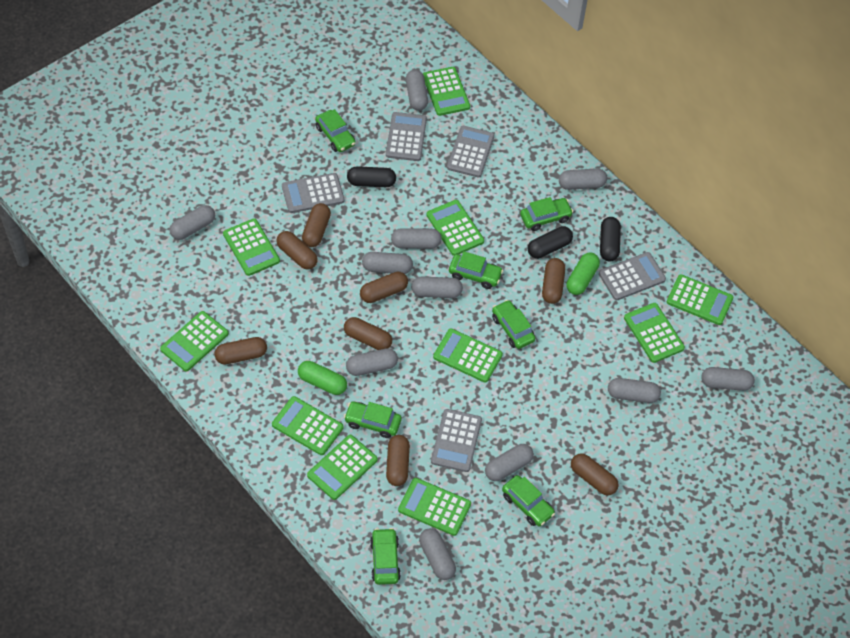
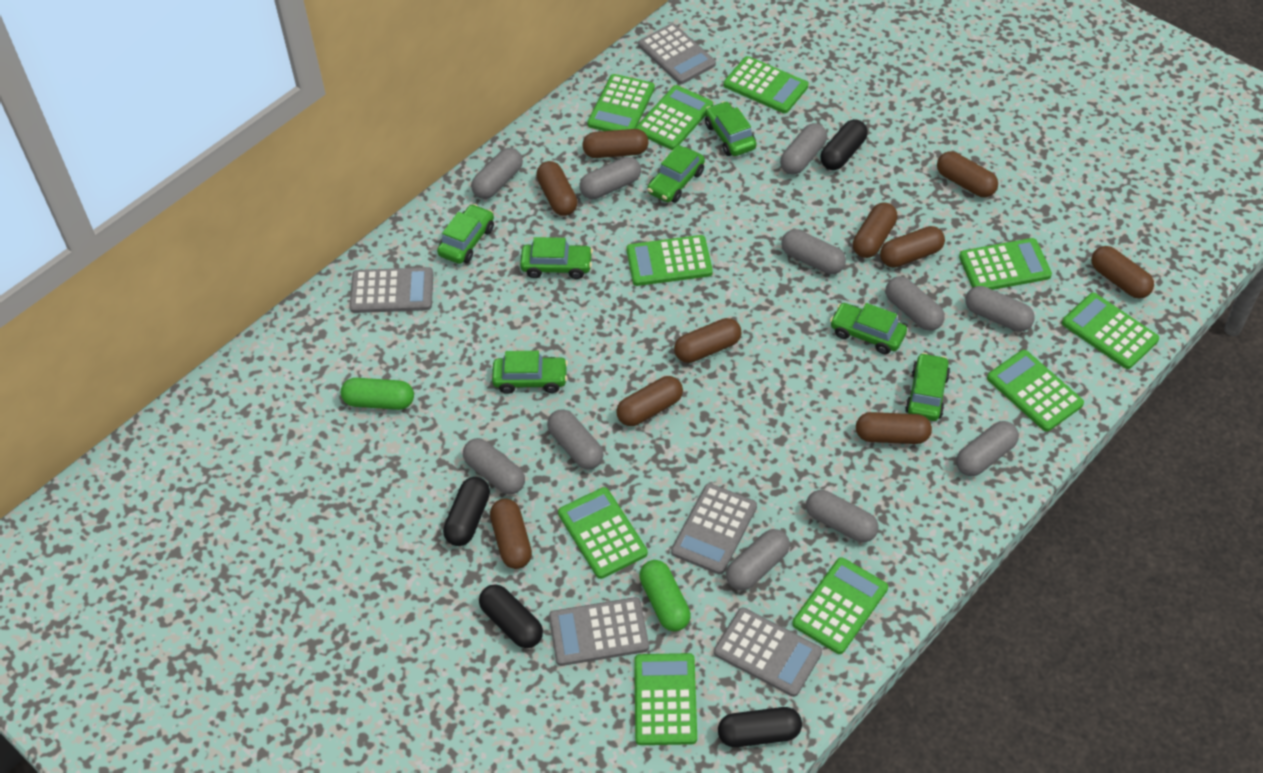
black capsule: [347,166,396,187] [528,226,573,259] [600,217,621,261] = 3 -> [443,477,490,546] [479,584,543,648] [718,707,802,747] [820,119,868,170] = 4
brown capsule: [214,337,267,364] [277,231,318,270] [302,203,331,247] [344,317,392,350] [360,271,408,303] [386,435,410,486] [542,258,565,304] [571,453,618,496] = 8 -> [490,499,532,569] [536,161,578,216] [582,129,649,158] [616,376,683,426] [674,318,741,363] [853,203,898,258] [856,412,932,444] [880,226,945,268] [937,151,998,197] [1091,246,1154,299] = 10

